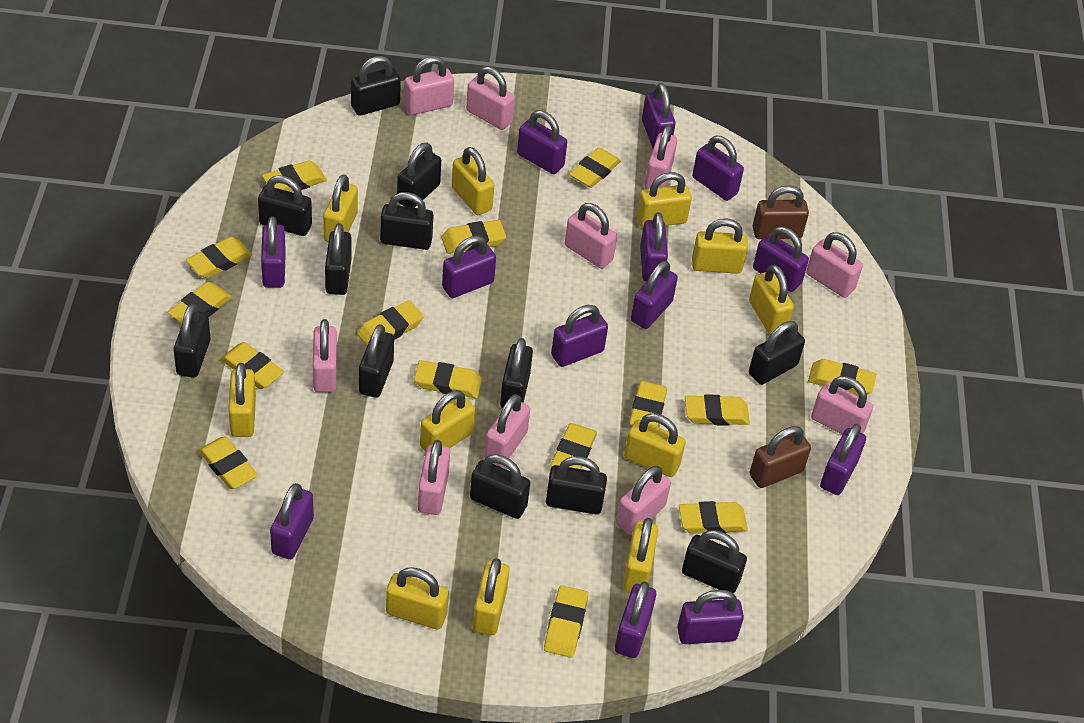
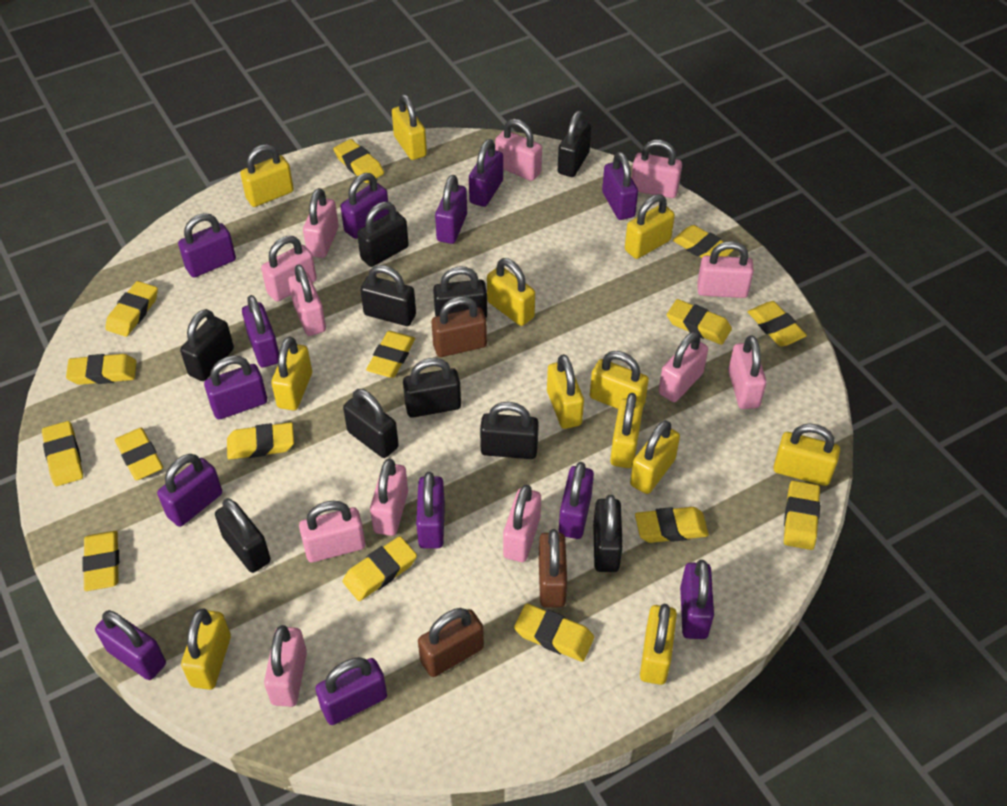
black padlock: [174,304,211,378] [258,175,312,236] [325,223,352,295] [351,56,401,116] [359,324,394,398] [380,192,434,250] [397,143,441,208] [470,454,530,519] [500,338,533,408] [546,456,607,514] [682,530,747,594] [749,321,805,385] = 12 -> [180,309,234,381] [215,498,271,573] [343,389,399,458] [357,202,409,267] [360,265,416,326] [403,358,461,418] [433,267,487,318] [480,402,539,459] [558,111,591,177] [593,495,623,572] = 10
brown padlock: [749,426,811,488] [753,185,809,239] = 2 -> [418,608,484,677] [431,296,487,357] [539,529,567,607] = 3
pink padlock: [313,319,337,392] [404,57,454,115] [418,440,450,515] [466,66,515,130] [484,394,530,467] [565,203,617,269] [616,466,671,535] [645,125,677,189] [806,232,863,298] [811,376,873,435] = 10 -> [261,236,317,302] [264,625,307,707] [288,265,326,336] [299,501,365,562] [303,188,339,258] [370,459,408,536] [495,119,542,181] [503,485,541,562] [632,140,682,198] [658,331,708,402] [697,241,754,298] [728,335,767,409] = 12
yellow padlock: [228,363,256,437] [323,174,358,242] [386,567,449,629] [420,390,475,452] [452,147,494,215] [473,558,509,635] [623,518,658,591] [624,413,686,477] [637,172,692,228] [692,218,748,274] [749,265,794,335] = 11 -> [181,608,231,690] [240,144,294,207] [271,337,312,411] [392,94,427,160] [487,258,535,326] [547,354,584,429] [590,351,649,409] [610,393,643,468] [625,194,675,259] [630,420,680,494] [640,604,677,685] [773,424,840,486] = 12

